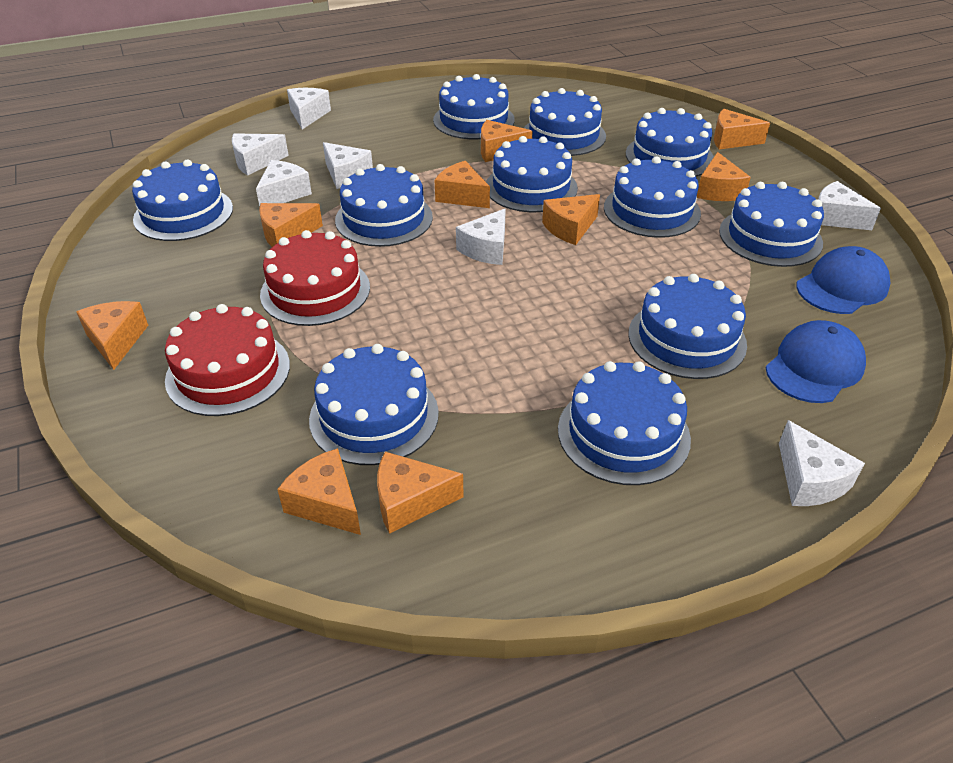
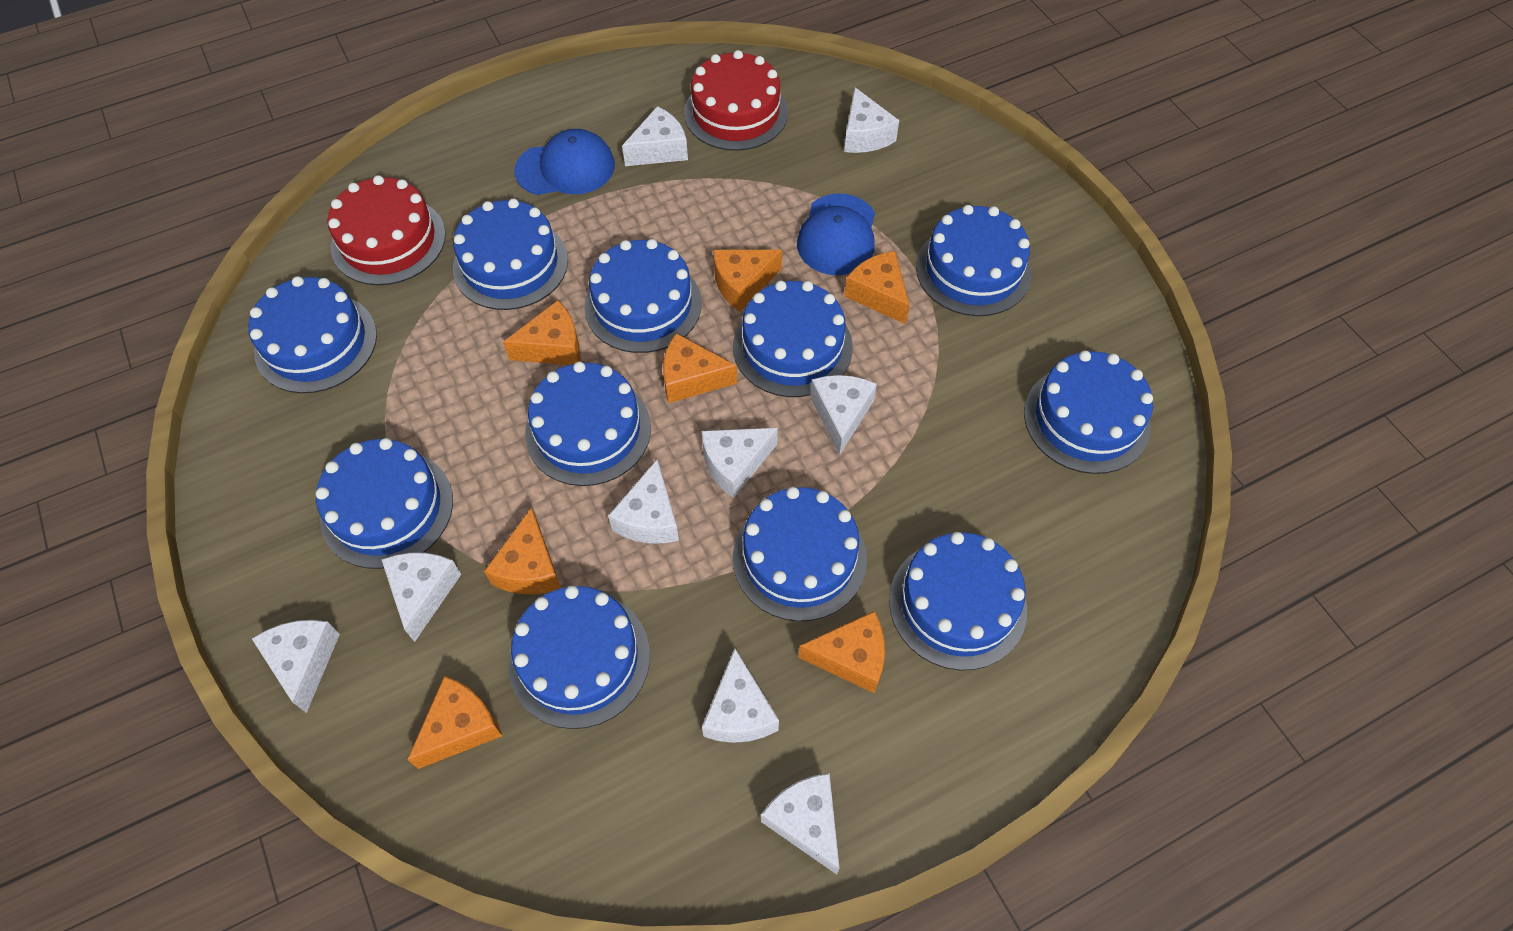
orange cheese: [77,301,148,370] [259,203,323,247] [277,448,361,535] [377,452,464,534] [435,161,490,208] [481,120,533,162] [542,194,600,245] [697,152,751,201] [714,109,770,149] = 9 -> [407,676,502,769] [484,507,561,594] [503,300,580,365] [663,333,737,403] [713,250,782,312] [798,611,885,694] [844,251,910,324] = 7
white cheese: [232,133,289,175] [256,160,312,206] [287,88,331,129] [323,142,373,189] [456,209,506,265] [779,420,865,506] [818,181,881,230] = 7 -> [251,620,340,713] [381,552,461,642] [608,459,679,544] [622,106,688,166] [702,428,778,498] [702,648,779,743] [761,773,840,874] [810,375,877,455] [844,87,899,153] = 9

